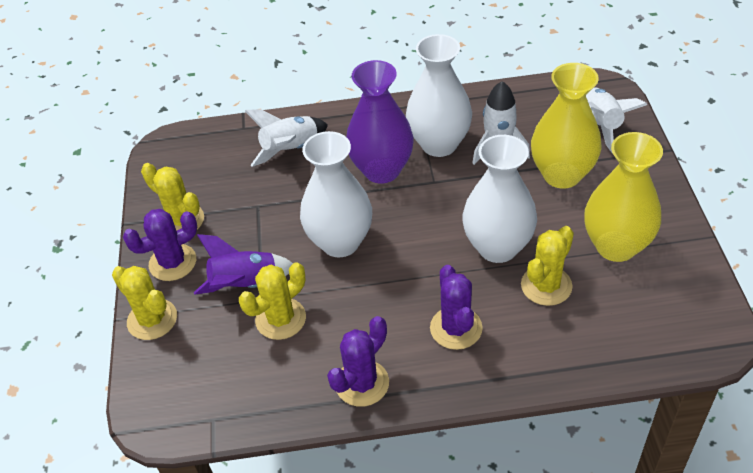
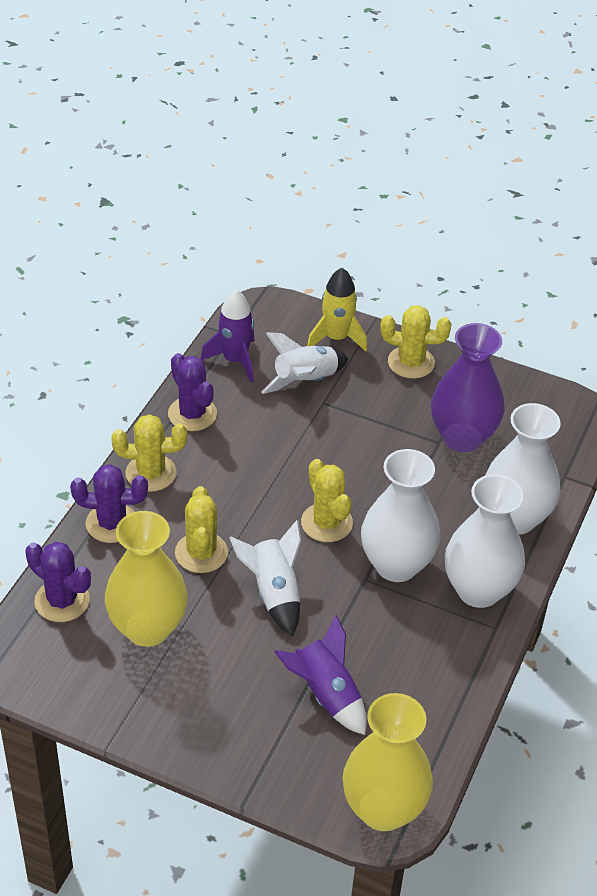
purple rocket: [194,234,293,295] = 1 -> [201,290,255,382] [274,615,367,735] = 2
white rocket: [245,109,328,167] [472,81,530,165] [586,88,647,153] = 3 -> [230,520,302,636] [262,332,348,394] = 2
yellow rocket: none = 0 -> [307,268,368,351] = 1

